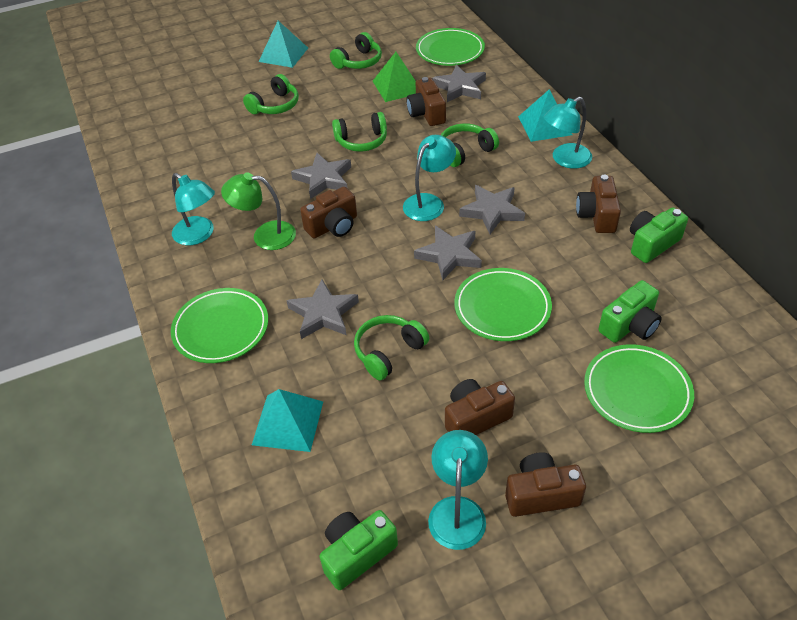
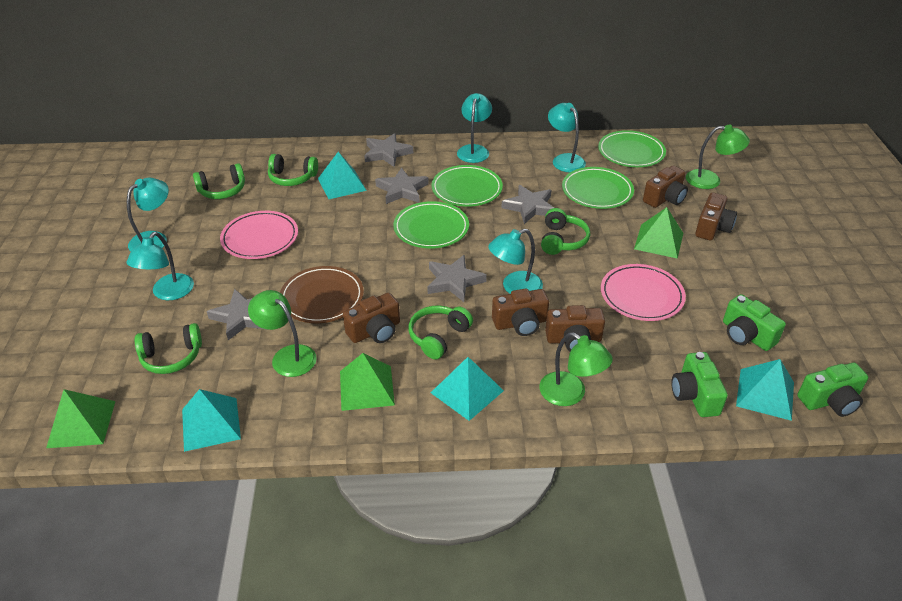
brown plate: none = 0 -> [280,266,364,323] = 1
green lamp: [221,172,296,250] = 1 -> [248,290,317,377] [539,332,613,406] [686,125,750,189] = 3
green pyramid: [373,52,416,102] = 1 -> [46,389,116,448] [340,353,395,411] [634,207,683,259] = 3
pink plate: none = 0 -> [220,211,298,259] [601,264,686,321] = 2
turquoise lamp: [172,173,215,245] [403,135,456,221] [428,430,488,550] [543,97,592,169] = 4 -> [126,232,194,300] [127,178,169,251] [457,93,492,163] [488,229,543,294] [548,103,586,172] = 5
turquoise pyramid: [252,389,323,452] [259,21,308,68] [518,89,572,142] = 3 -> [182,389,241,452] [318,152,367,199] [431,357,504,421] [736,359,794,421] = 4

